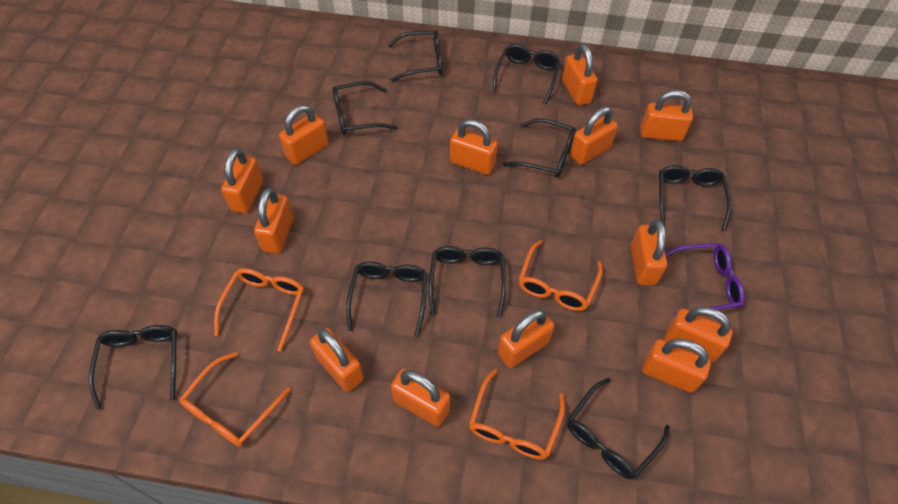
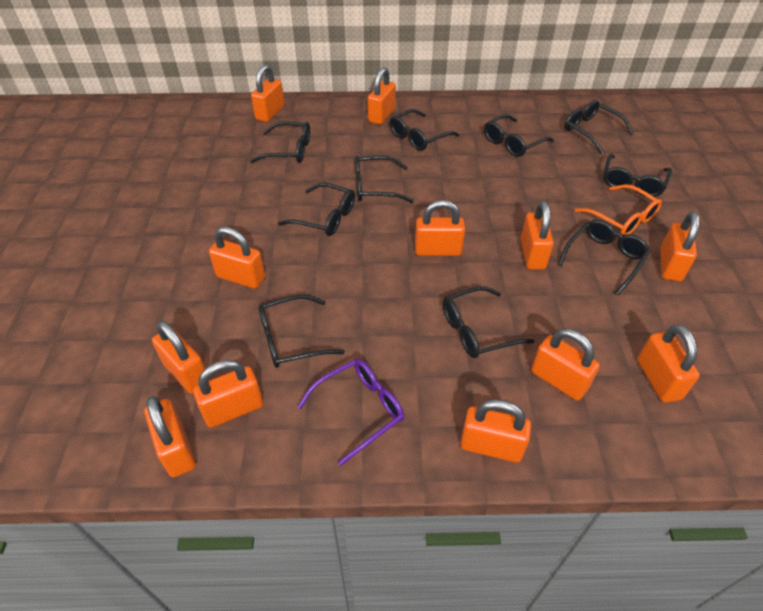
black glasses: [88,325,178,410] [332,81,398,135] [346,262,427,337] [388,30,443,82] [428,246,506,318] [492,44,561,104] [503,118,576,178] [567,378,670,479] [659,165,732,231] = 9 -> [250,121,310,163] [258,294,345,368] [278,183,355,236] [355,156,414,203] [390,109,459,151] [443,286,535,358] [484,114,554,157] [558,220,650,295] [564,100,633,154] [603,153,672,197] = 10
orange glasses: [180,352,291,447] [214,268,304,352] [469,369,565,460] [519,240,603,311] = 4 -> [575,184,662,235] = 1
orange padlock: [221,148,263,213] [254,188,294,254] [279,105,329,165] [310,328,364,392] [391,369,450,427] [450,119,497,175] [498,309,554,368] [562,44,597,105] [570,107,618,165] [631,220,667,285] [640,90,693,141] [642,338,711,393] [664,306,733,362] = 13 -> [144,396,196,478] [152,321,205,394] [193,360,263,428] [209,227,265,289] [251,65,284,122] [368,67,396,125] [415,200,465,256] [461,399,531,462] [521,201,554,270] [531,328,600,401] [637,324,700,403] [660,212,700,282] = 12

